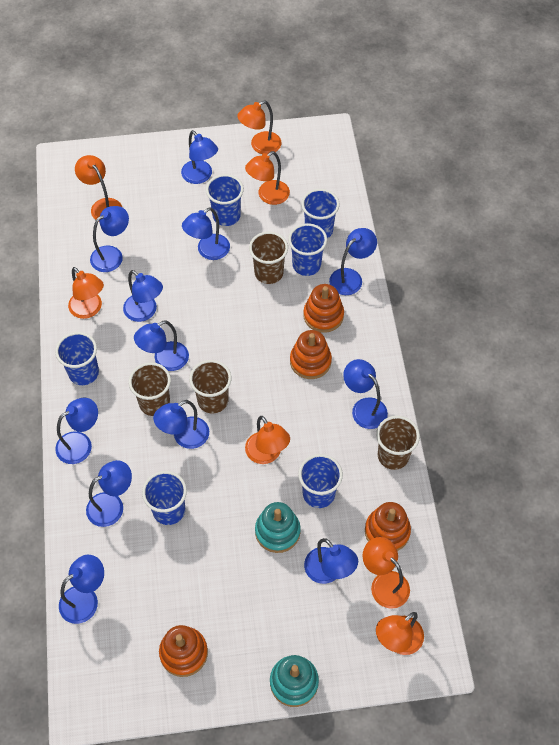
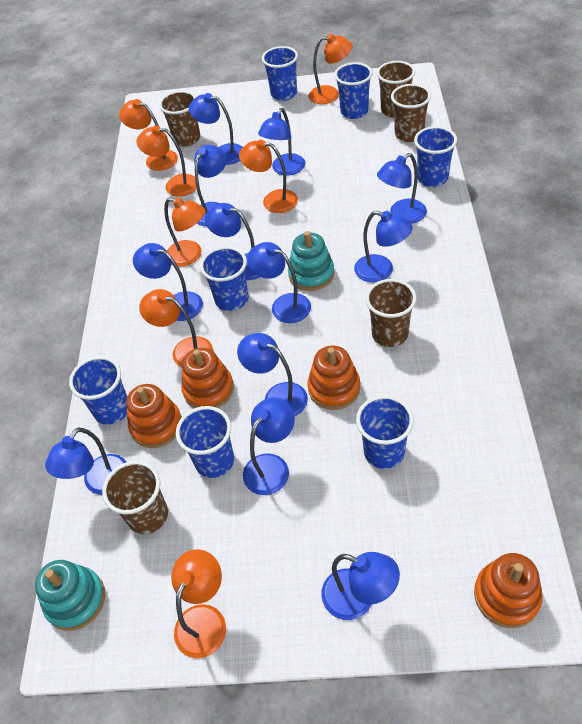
blue cup: [55,332,99,385] [142,471,187,525] [206,174,244,226] [288,223,327,276] [298,454,343,508] [301,189,340,239] = 6 -> [69,356,127,425] [176,406,234,478] [200,246,249,311] [262,46,298,101] [334,62,373,119] [356,395,414,469] [414,126,457,187] = 7
brown cup: [129,362,171,416] [189,360,231,413] [249,232,288,284] [376,416,420,470] = 4 -> [102,461,168,534] [159,91,201,147] [365,279,417,347] [377,61,415,118] [391,84,431,142] = 5

